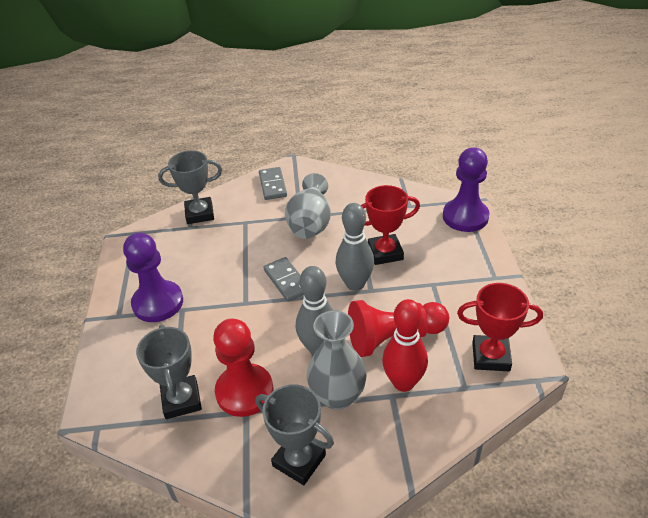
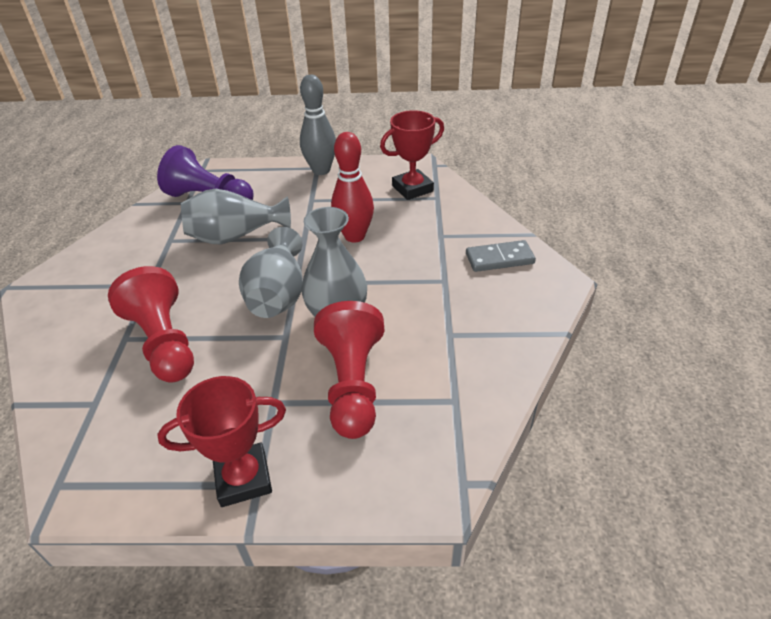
grey bowling pin: [296,266,333,355] [335,203,374,291] = 2 -> [300,75,336,175] = 1
grey domino: [259,167,287,200] [263,257,304,302] = 2 -> [466,240,536,272] = 1
grey trophy: [136,325,202,419] [158,150,222,224] [256,384,334,485] = 3 -> none = 0
grey vase: [285,173,331,239] [307,310,367,410] = 2 -> [181,189,291,244] [239,227,303,318] [302,207,367,317] = 3
purple pawn: [123,232,183,322] [443,147,489,232] = 2 -> [157,145,253,200] = 1

